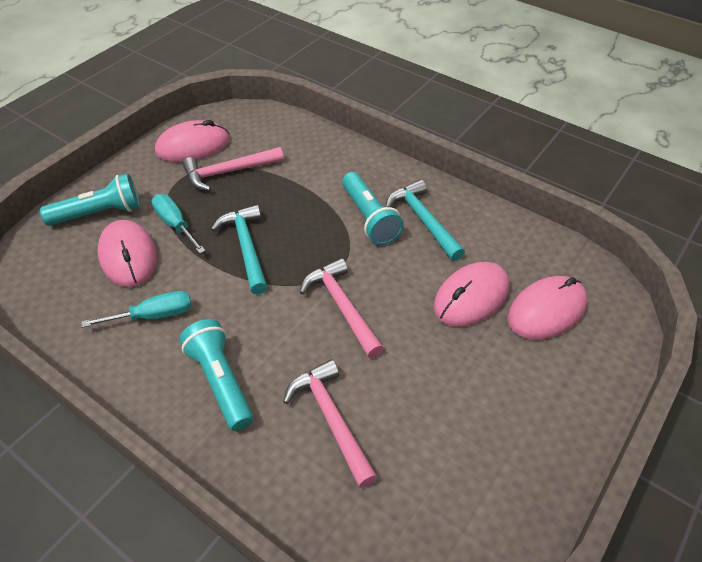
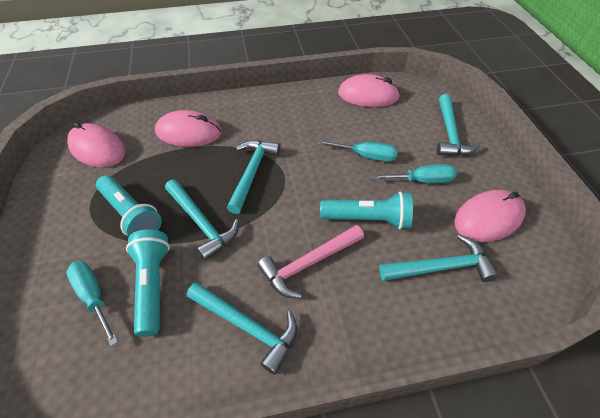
pink hammer: [182,147,284,191] [283,359,377,488] [300,258,384,358] = 3 -> [257,225,364,298] = 1
turquoise hammer: [211,205,267,295] [386,180,465,261] = 2 -> [165,179,239,261] [187,282,298,375] [227,140,281,214] [379,234,498,282] [437,94,480,156] = 5
turquoise screwdriver: [81,291,192,328] [152,194,206,254] = 2 -> [66,261,118,346] [318,140,398,162] [372,164,457,183] = 3

